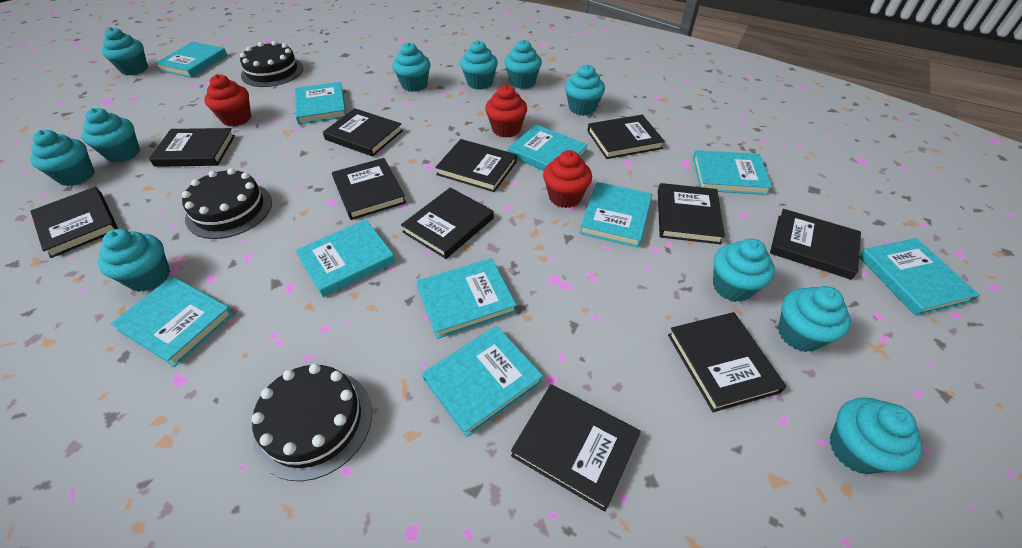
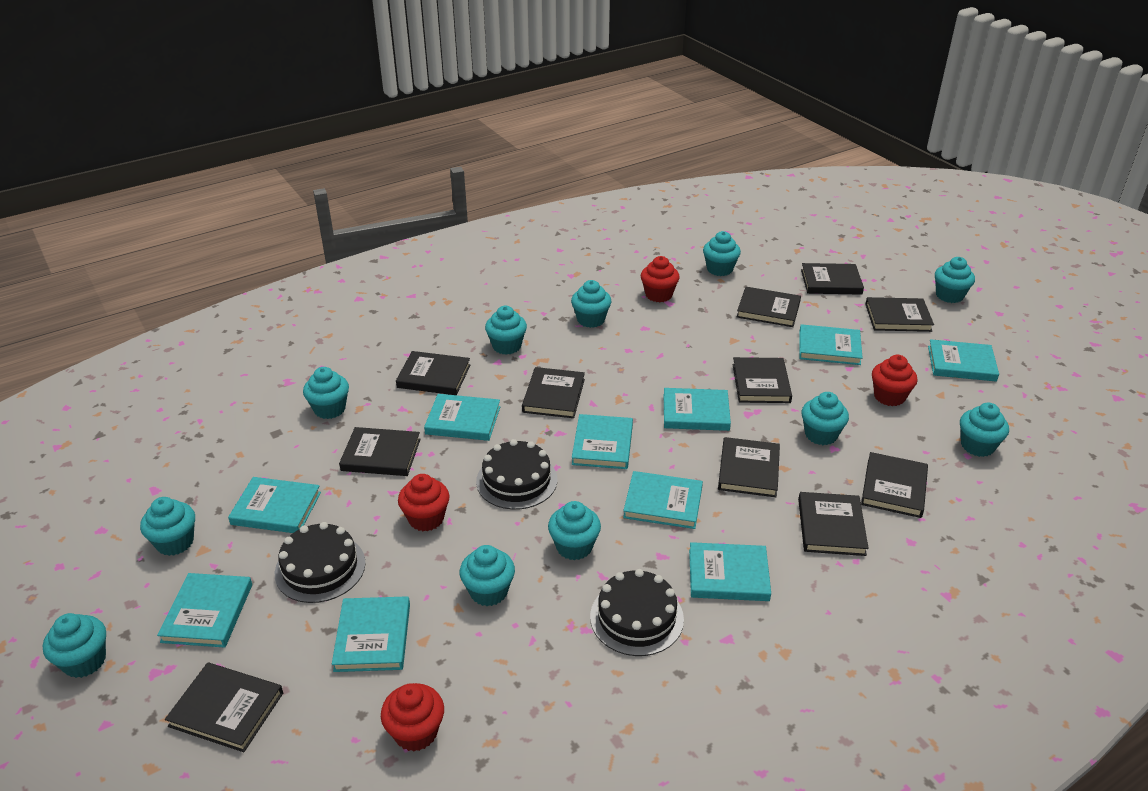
red cupcake: [204,74,251,127] [485,85,527,138] [543,150,592,208] = 3 -> [381,683,444,751] [398,474,449,531] [641,256,680,302] [872,355,918,406] = 4

